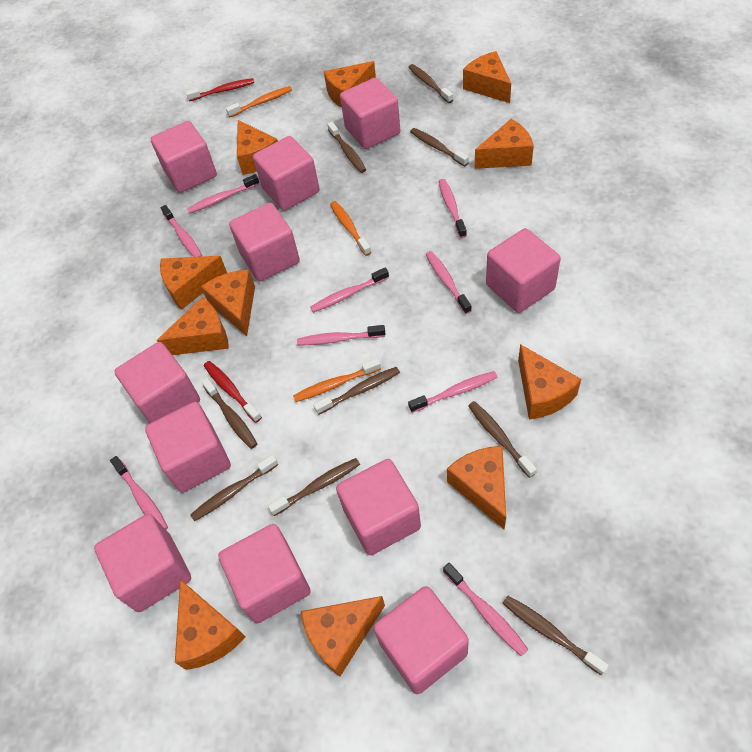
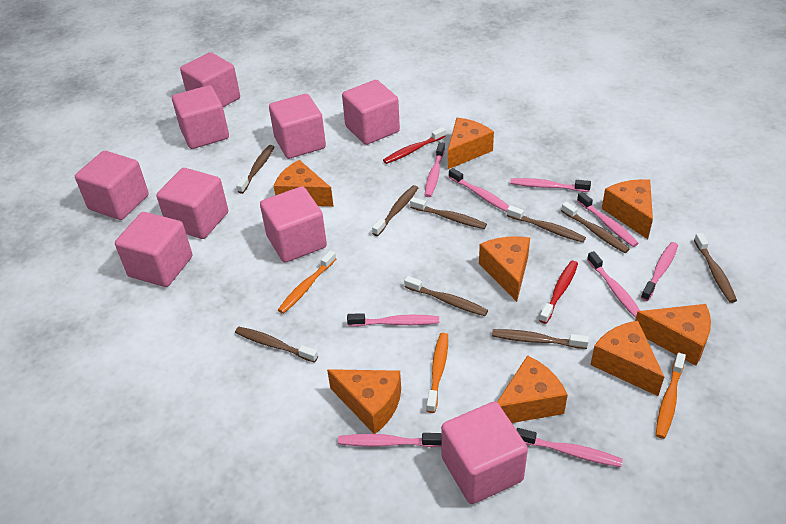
orange cheese: [157,297,229,355] [160,256,227,310] [175,579,246,670] [201,270,255,336] [237,120,278,175] [301,596,385,677] [324,61,376,108] [447,446,506,530] [463,51,511,103] [475,119,534,169] [518,344,581,420] = 11 -> [274,160,334,207] [327,369,401,434] [448,118,494,169] [479,236,530,302] [497,355,568,423] [590,321,664,396] [602,179,653,239] [635,304,711,366] = 8
pink cube: [94,514,191,612] [114,342,200,423] [145,402,231,492] [151,121,217,193] [218,524,311,623] [229,203,300,281] [253,136,320,211] [336,459,421,555] [340,78,400,149] [373,586,469,694] [486,228,561,313] = 11 -> [75,151,149,220] [115,212,192,287] [156,168,228,239] [172,85,229,149] [180,52,240,107] [260,186,327,263] [269,94,326,159] [342,80,400,145] [441,402,528,504] = 9

